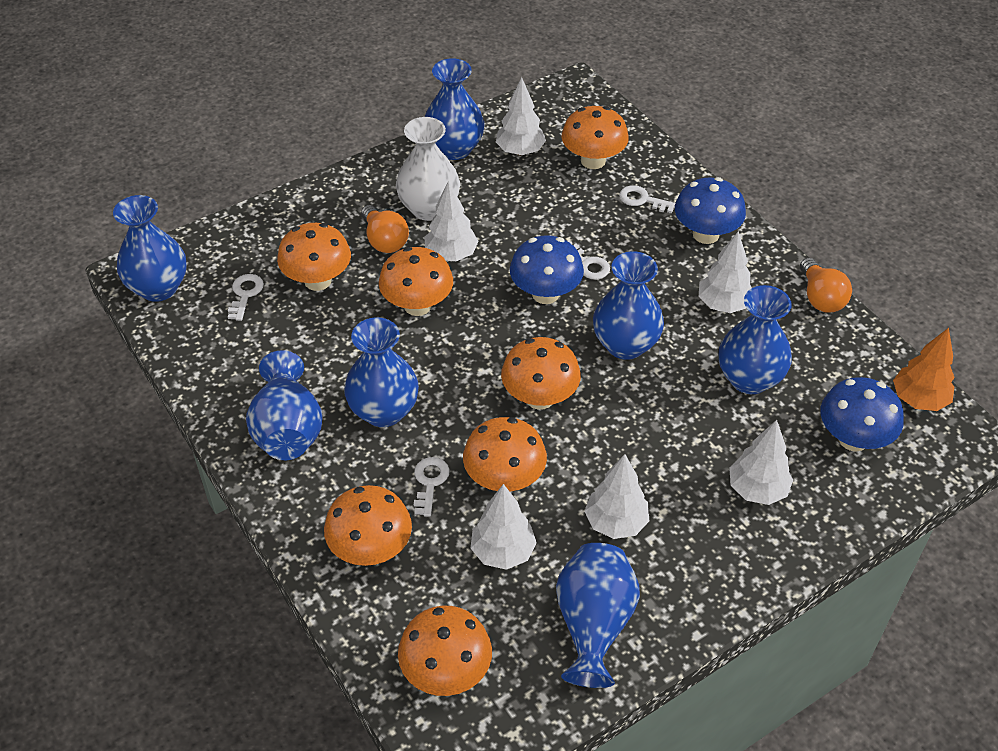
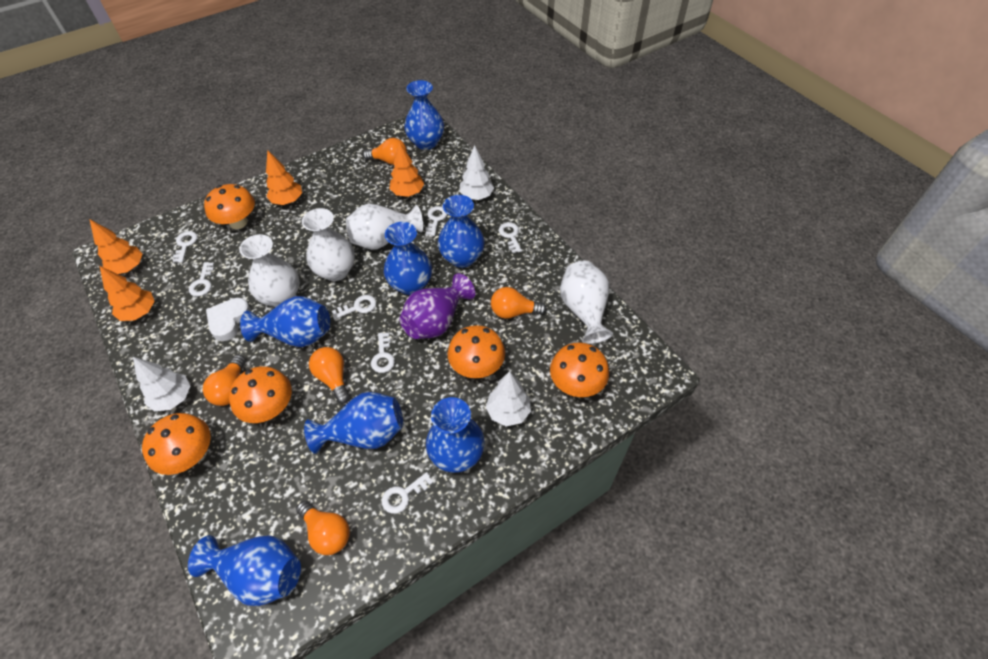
blue mushroom: [510,235,584,304] [675,177,746,244] [820,377,904,451] = 3 -> none = 0
orange light bulb: [361,205,409,253] [800,258,852,313] = 2 -> [203,355,246,406] [296,501,350,555] [309,347,350,404] [363,138,407,165] [491,287,547,319] = 5
orange mushroom: [277,223,351,291] [324,485,412,566] [379,247,453,316] [398,606,492,696] [463,417,547,492] [501,337,581,410] [562,106,629,169] = 7 -> [142,413,211,475] [204,184,255,229] [229,366,292,423] [447,325,505,378] [550,343,609,397] = 5
orange tree: [893,328,955,411] = 1 -> [90,220,142,274] [100,266,154,321] [266,150,302,205] [389,142,424,197] = 4
purple vase: none = 0 -> [400,273,475,339] = 1
white heart: none = 0 -> [206,298,251,341] = 1
white key: [228,274,264,321] [414,457,450,517] [568,240,610,279] [619,185,675,213] = 4 -> [173,231,197,263] [189,262,214,296] [332,295,376,319] [371,333,395,373] [382,472,433,514] [425,206,447,236] [499,222,522,253] = 7
white tree: [425,180,479,261] [471,484,537,570] [496,77,546,156] [585,454,649,539] [699,231,752,313] [729,420,793,505] = 6 -> [133,357,190,411] [459,145,494,200] [486,371,531,427] = 3
white vase: [396,117,460,221] = 1 -> [239,234,300,307] [302,208,355,281] [346,204,423,250] [560,261,613,344] = 4

